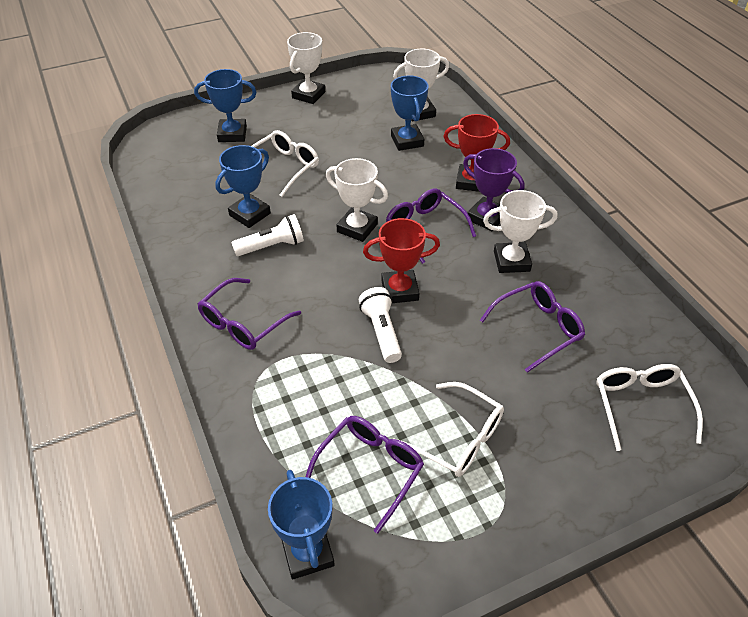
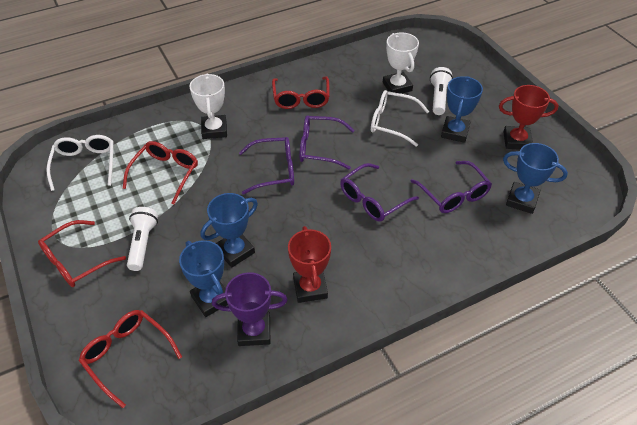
red glasses: none = 0 -> [38,220,126,287] [79,310,182,408] [123,141,198,204] [272,76,330,109] = 4
white glasses: [252,130,319,197] [393,382,504,477] [597,364,703,451] = 3 -> [46,135,114,191] [371,90,429,147] = 2
white trophy: [287,32,325,104] [326,158,388,242] [393,49,449,122] [483,190,557,273] = 4 -> [189,74,227,139] [383,33,419,96] = 2

